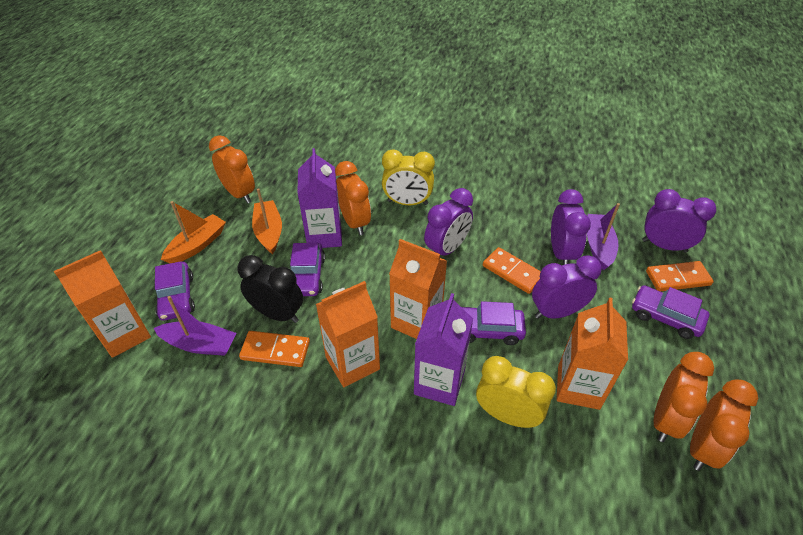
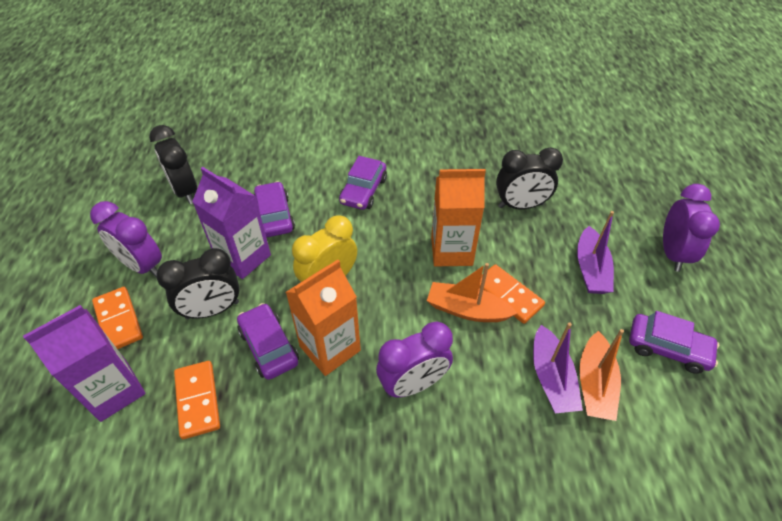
black clock: [237,255,303,323] = 1 -> [149,125,197,204] [156,248,240,319] [496,147,563,209] = 3
orange carton: [54,250,151,358] [316,281,380,387] [389,239,447,339] [557,297,628,410] = 4 -> [286,260,361,376] [431,169,486,266] = 2
orange clock: [209,135,255,204] [335,161,371,235] [654,352,714,442] [690,380,758,471] = 4 -> none = 0
purple clock: [424,188,473,255] [532,255,602,319] [551,189,591,265] [642,189,716,253] = 4 -> [90,201,162,277] [376,322,453,398] [663,184,720,272] = 3
yellow clock: [382,149,435,205] [476,356,556,428] = 2 -> [292,216,357,282] = 1

